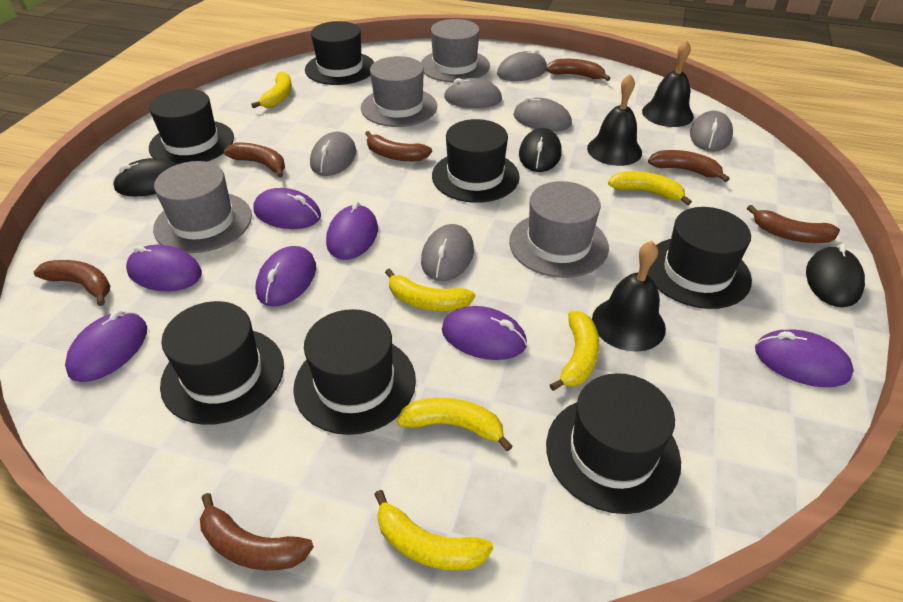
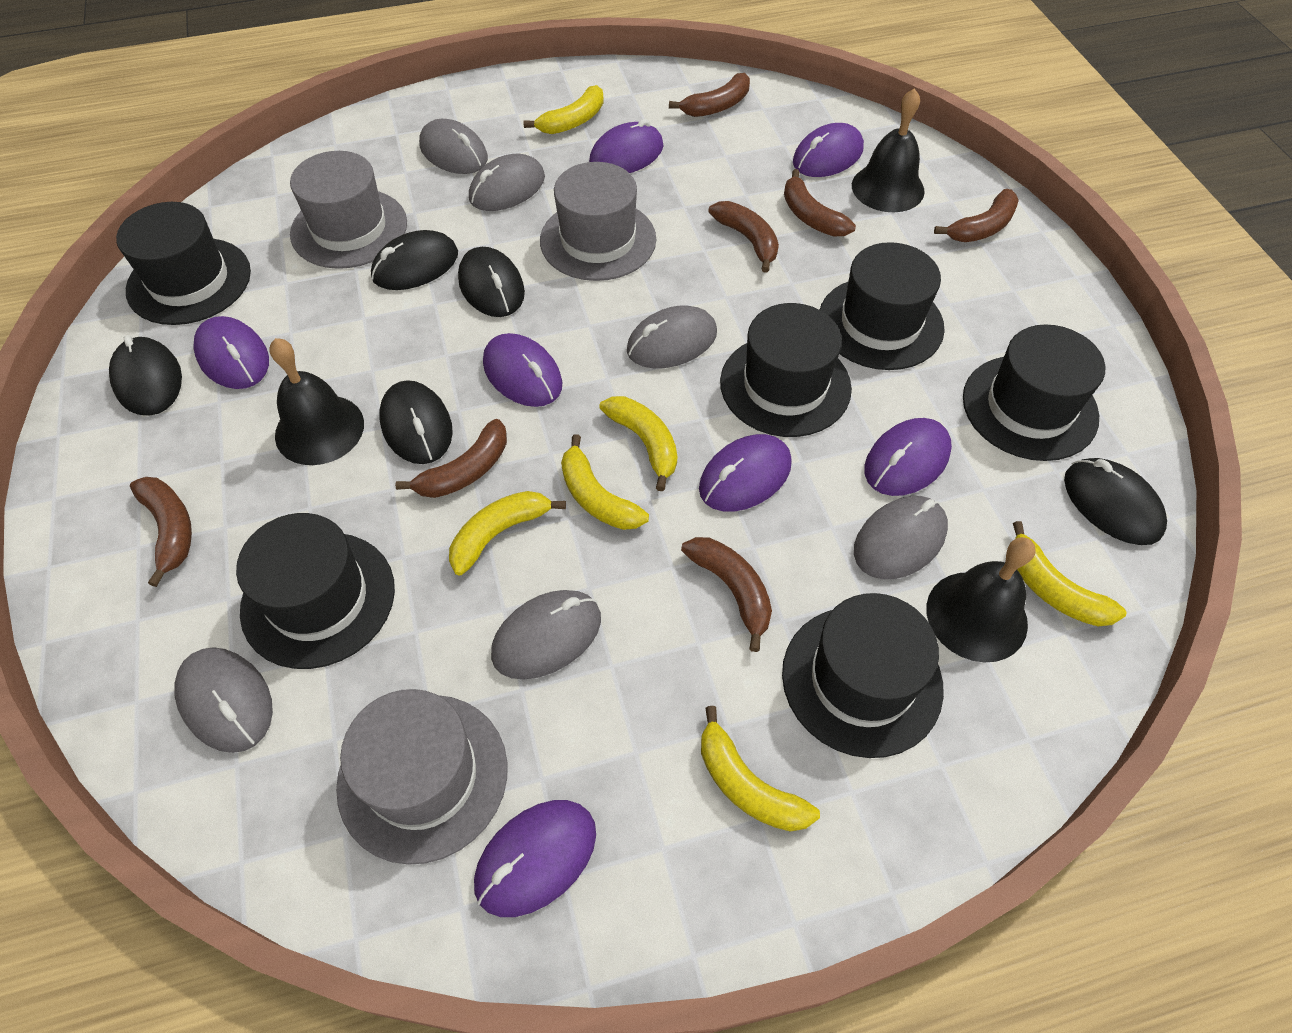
black hat: [149,89,234,164] [160,301,284,425] [293,309,416,435] [305,21,374,85] [432,119,520,203] [546,373,681,514] [647,207,752,309] = 7 -> [116,202,251,325] [236,513,395,669] [720,303,852,437] [782,593,944,758] [820,242,945,370] [963,324,1105,461] = 6
black mouse: [113,158,177,197] [519,128,562,172] [806,244,865,307] = 3 -> [109,335,182,416] [371,230,458,290] [379,380,453,464] [458,247,525,317] [1064,458,1167,545] = 5
grey hat: [153,161,252,253] [361,56,437,127] [421,19,490,82] [509,181,609,278] = 4 -> [290,151,407,269] [336,689,508,865] [540,162,656,281] = 3

